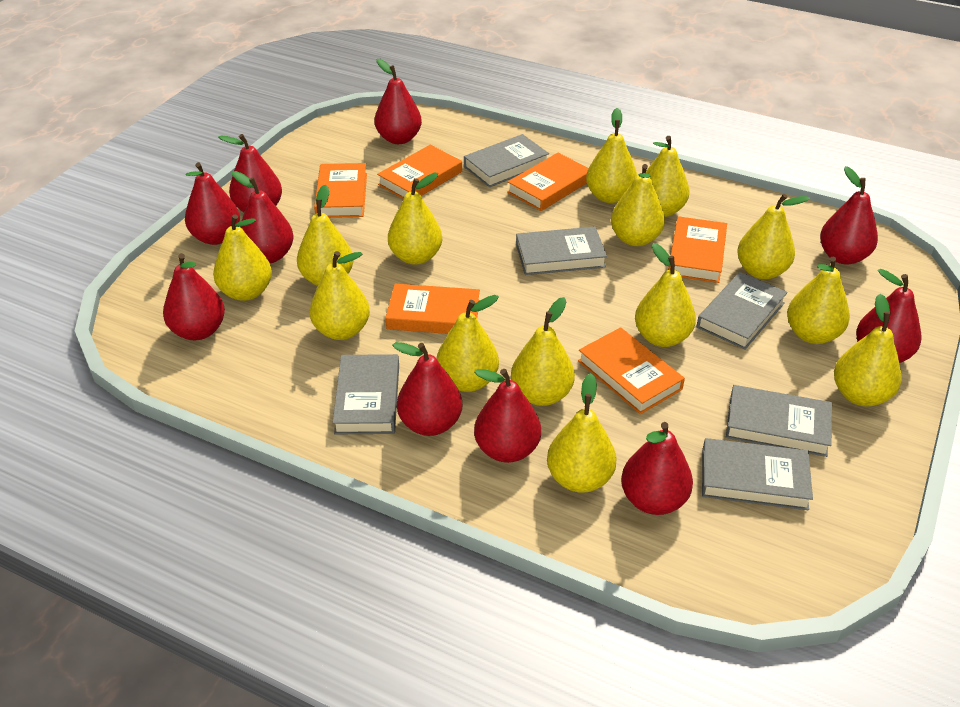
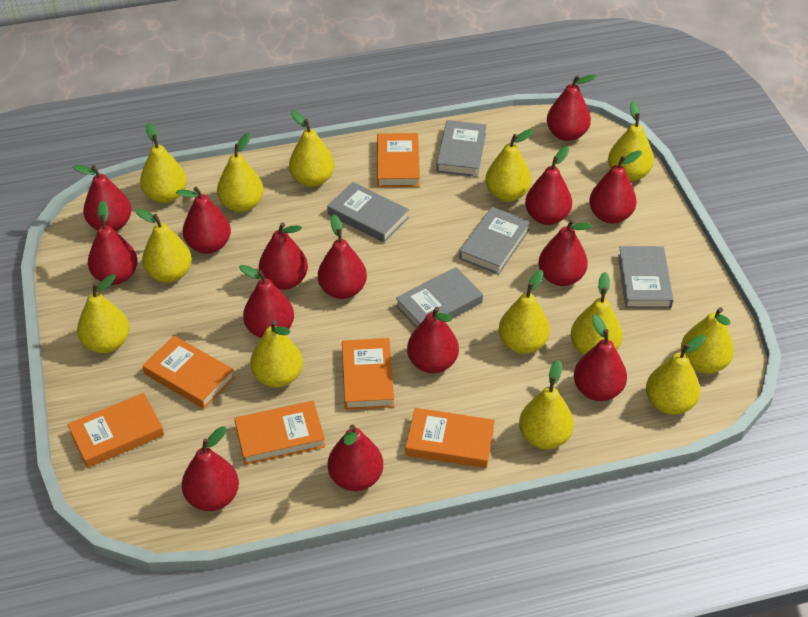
grey book: [333,354,399,435] [464,134,549,187] [516,227,607,275] [696,272,788,350] [702,438,813,510] [726,385,832,457] = 6 -> [327,182,409,243] [396,267,483,328] [436,120,487,177] [459,207,531,275] [618,246,674,309] = 5
red pear: [163,253,225,340] [185,162,240,245] [219,134,282,212] [232,171,294,263] [375,59,422,144] [393,342,462,436] [474,369,541,463] [621,422,693,515] [820,166,878,265] [856,269,921,363] = 10 -> [73,165,131,232] [88,200,138,285] [176,187,231,254] [182,426,239,511] [239,265,294,338] [259,222,308,290] [318,215,367,299] [328,424,383,491] [407,307,459,373] [525,146,572,225] [538,219,593,286] [547,74,596,141] [574,314,627,401] [589,151,642,224] = 14
yellow pear: [213,214,272,301] [297,184,354,286] [310,251,370,340] [388,172,442,265] [436,295,499,392] [511,297,575,406] [547,373,617,493] [586,108,637,203] [611,164,665,246] [635,243,696,347] [646,136,690,217] [737,194,810,279] [787,257,850,344] [834,294,902,406] = 14 -> [77,274,130,353] [136,208,192,283] [140,123,187,203] [217,133,264,212] [250,320,303,388] [289,111,334,187] [485,129,533,202] [499,270,550,354] [519,360,574,449] [571,272,623,355] [608,101,654,181] [646,335,706,415] [681,307,734,374] = 13

